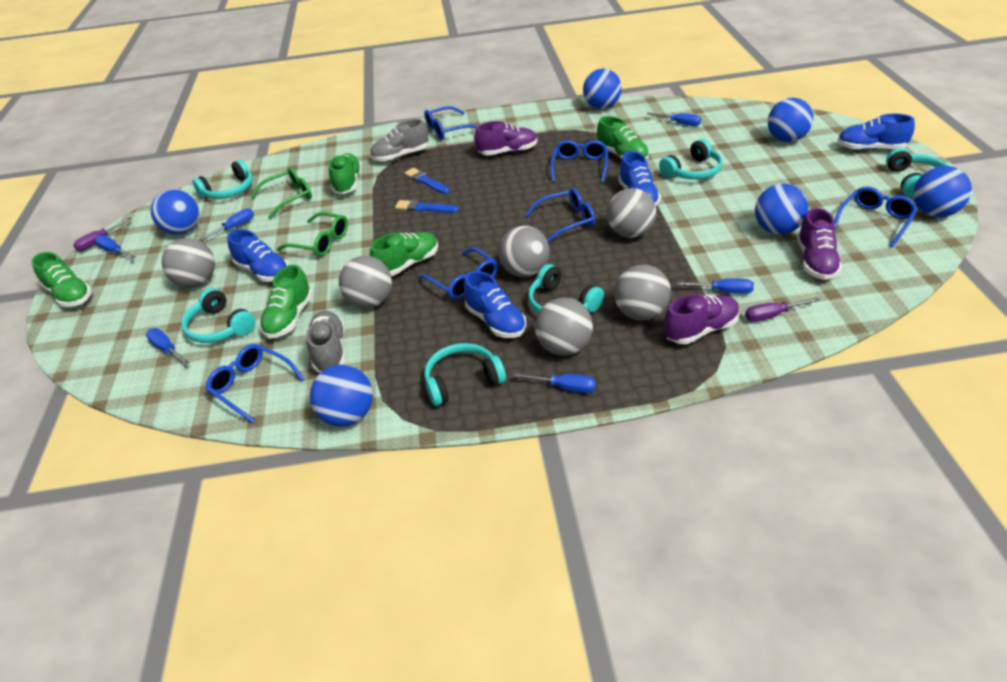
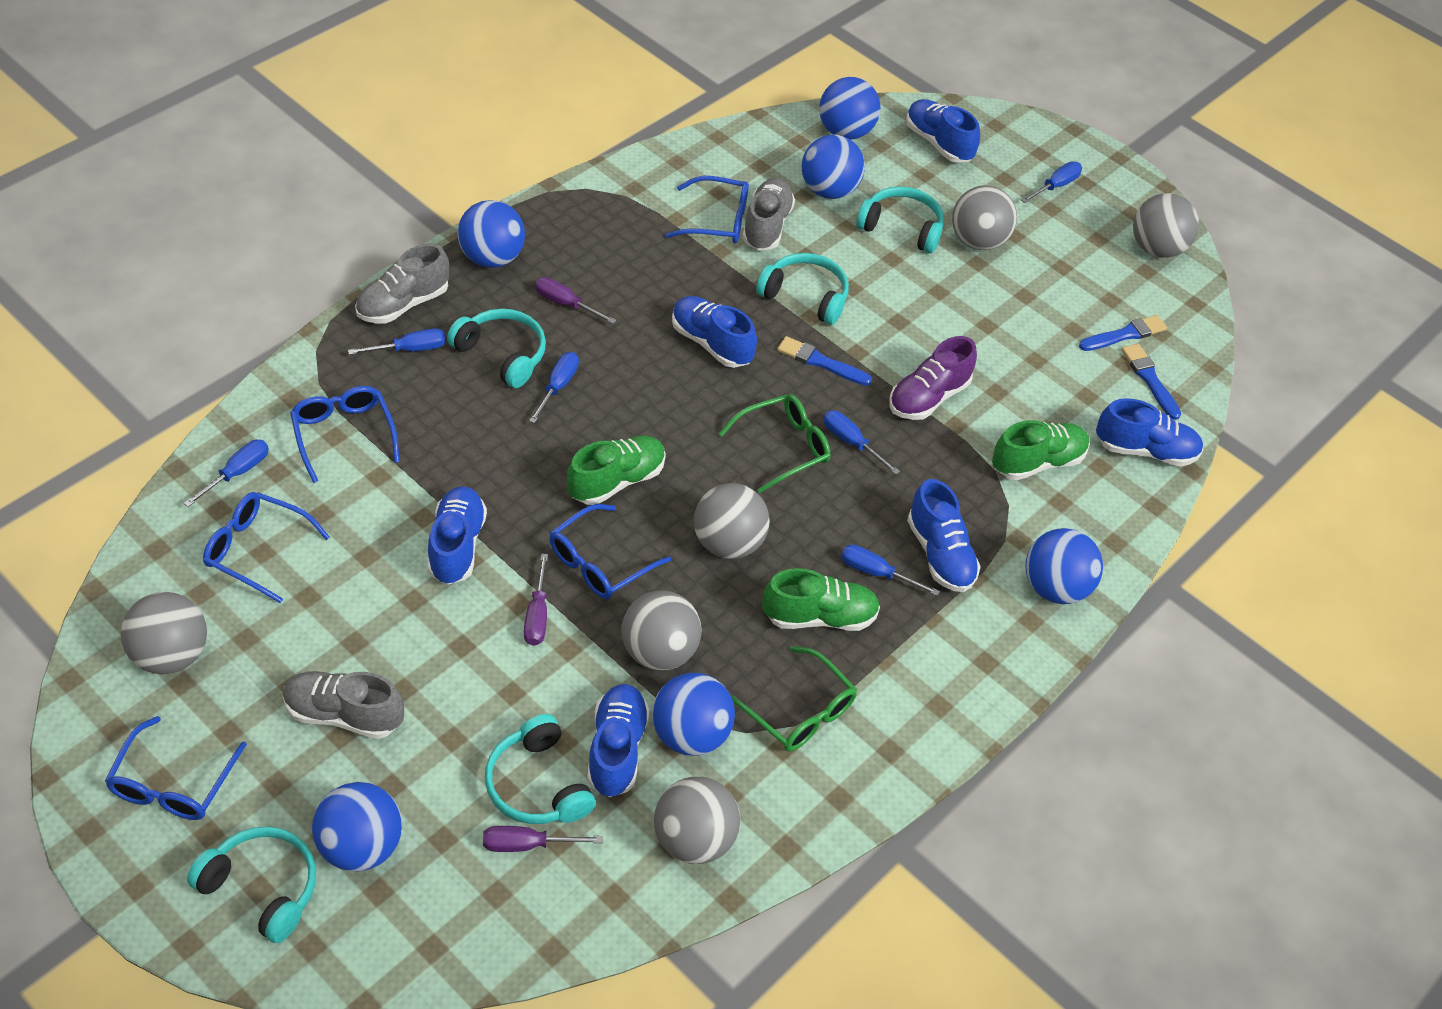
blue brush: [395,200,459,213] [404,168,450,194] = 2 -> [777,336,872,386] [1079,315,1167,351] [1121,344,1181,420] = 3
blue glasses: [205,344,305,423] [419,248,498,299] [424,106,477,139] [526,188,595,243] [550,140,608,183] [834,186,918,247] = 6 -> [105,716,247,820] [203,492,330,603] [290,386,400,483] [549,504,671,599] [665,176,749,243] = 5
blue shoe: [227,229,288,282] [464,271,527,338] [619,151,661,206] [837,113,915,150] = 4 -> [428,486,487,585] [587,684,650,797] [672,296,757,368] [906,99,980,163] [907,479,981,592] [1096,398,1203,467] = 6
green shoe: [31,252,92,307] [260,264,313,338] [329,153,362,194] [370,232,438,276] [597,116,649,160] = 5 -> [567,436,666,505] [762,568,880,631] [992,420,1090,480] = 3
grey shoe: [306,311,345,372] [370,119,429,162] = 2 -> [283,671,404,739] [355,244,449,323] [742,178,795,250] = 3
purple screwdriver: [73,217,132,251] [745,297,820,322] = 2 -> [483,826,603,852] [524,554,548,646] [535,277,616,324] = 3
purple shoe: [475,121,537,155] [664,294,740,344] [797,208,842,280] = 3 -> [889,336,977,420] = 1
turquoise headphones: [181,288,255,343] [192,160,253,199] [424,343,506,406] [528,264,604,313] [659,139,722,180] [886,148,948,198] = 6 -> [187,827,316,943] [447,309,546,388] [485,714,595,824] [756,253,849,325] [856,186,944,253] = 5

